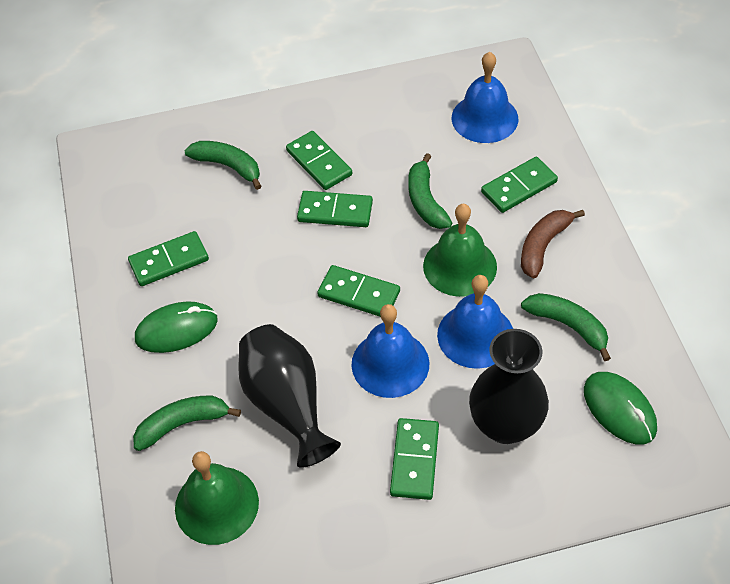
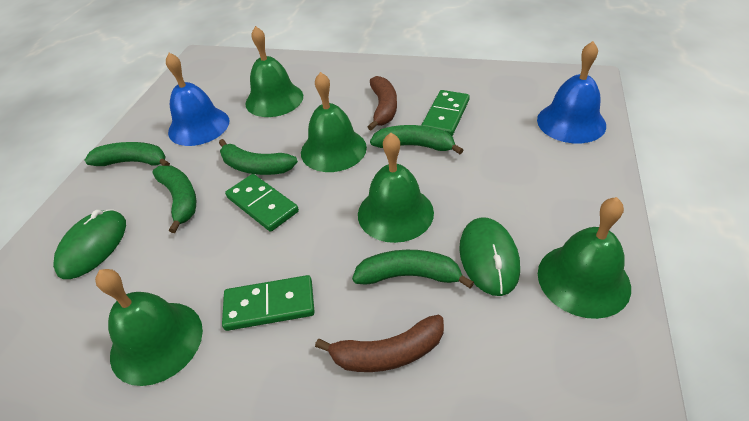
black vase: [238,324,341,468] [469,329,549,444] = 2 -> none = 0
blue bell: [351,304,429,398] [437,275,513,369] [452,52,518,143] = 3 -> [166,53,229,146] [537,41,606,143] = 2
brown banana: [521,210,585,279] = 1 -> [315,315,444,372] [368,76,397,131] = 2
green banana: [133,396,241,451] [184,141,261,190] [408,153,452,229] [521,293,611,361] = 4 -> [85,142,170,166] [152,166,196,233] [219,139,298,175] [352,250,474,288] [370,125,463,154] = 5
green bell: [175,451,259,545] [423,203,497,297] = 2 -> [95,269,203,386] [245,26,303,117] [301,72,367,172] [358,133,434,243] [538,197,631,319] = 5
green domino: [128,231,209,286] [286,131,352,190] [297,191,373,227] [317,265,400,317] [390,418,439,500] [481,157,558,213] = 6 -> [222,275,314,331] [225,174,299,232] [421,90,470,136] = 3

